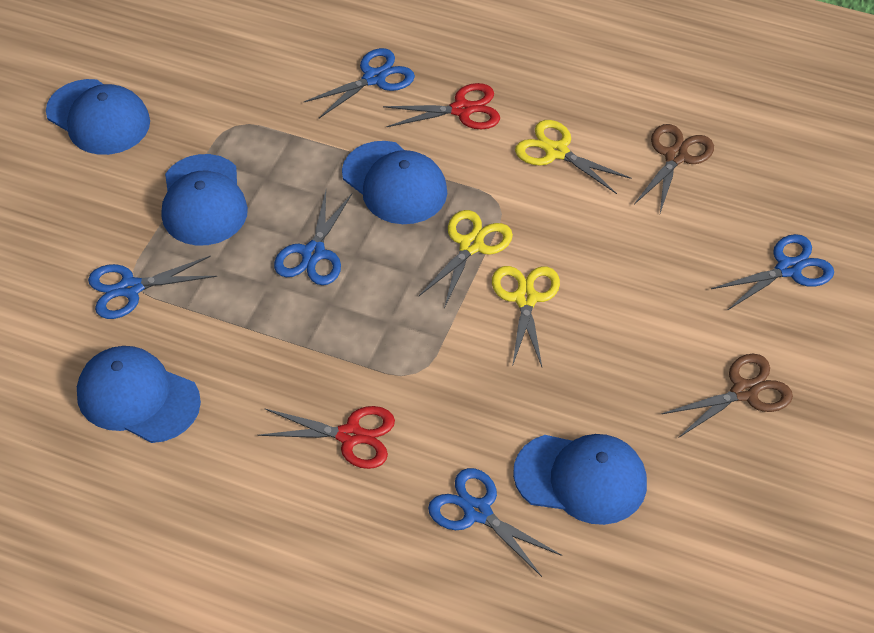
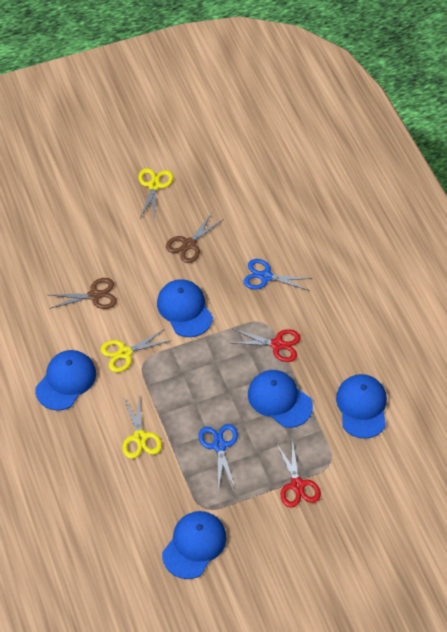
blue scissors: [88,256,217,319] [274,191,352,285] [304,48,415,118] [428,468,562,577] [711,234,834,311] = 5 -> [198,424,238,490] [243,259,313,291] = 2

